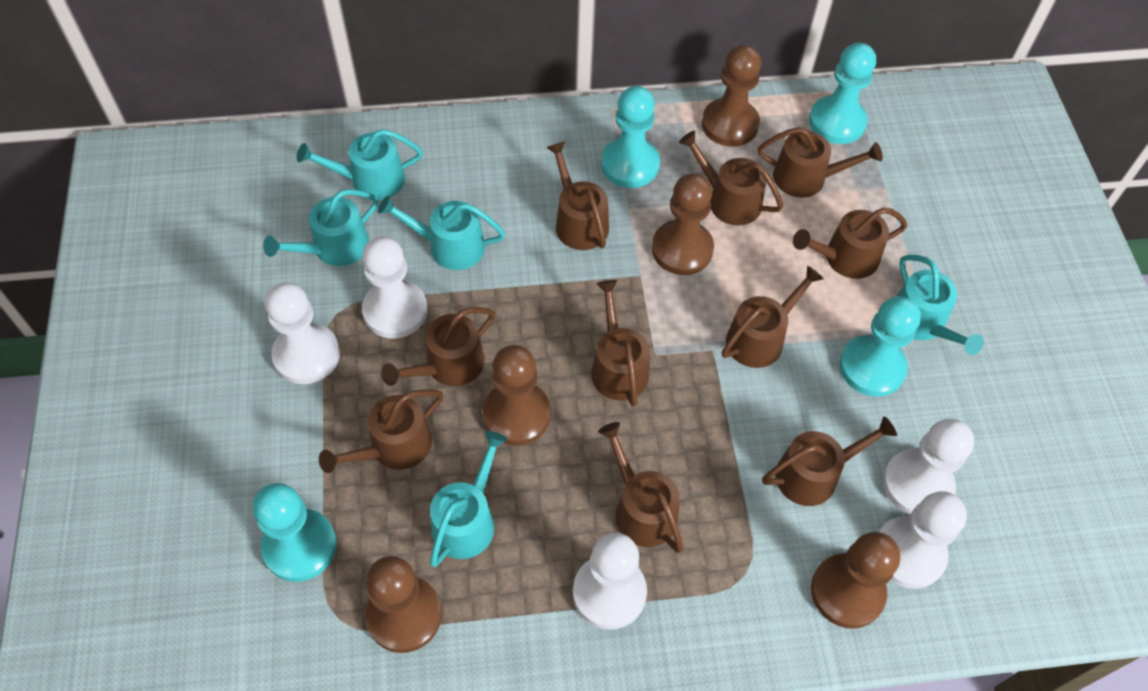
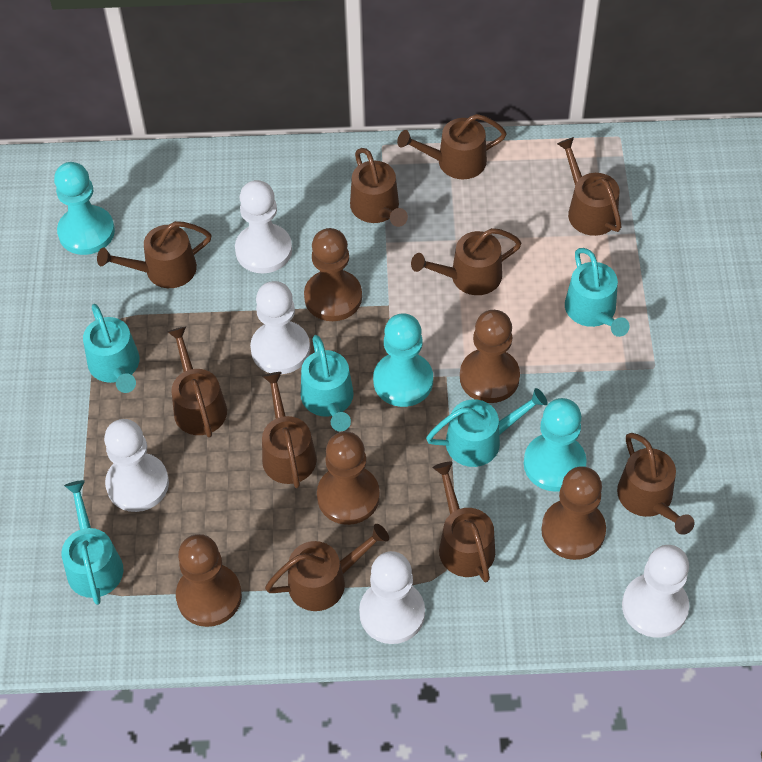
turquoise pawn: [253,483,337,582] [601,86,660,188] [809,43,876,144] [839,296,921,397] = 4 -> [54,162,115,255] [373,313,433,407] [524,398,587,492] = 3

